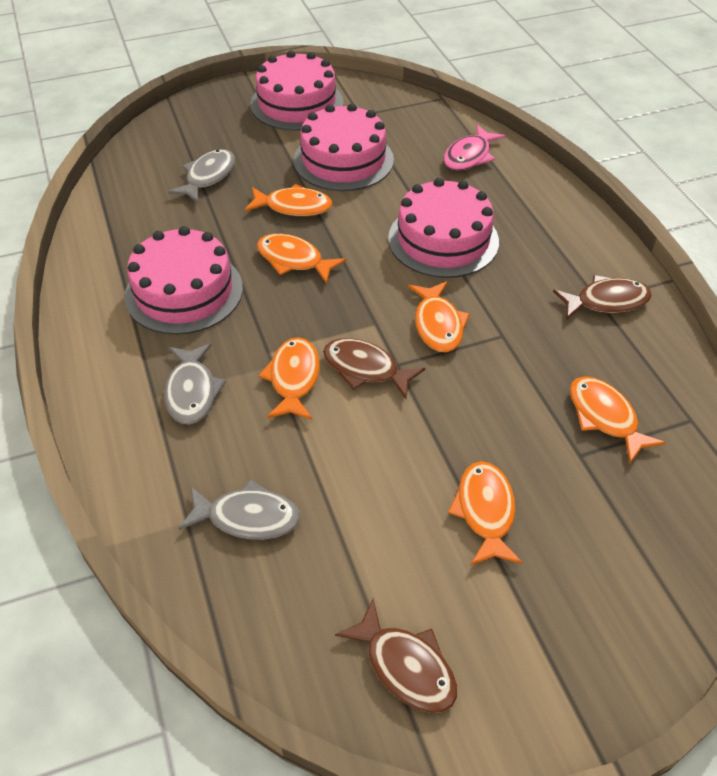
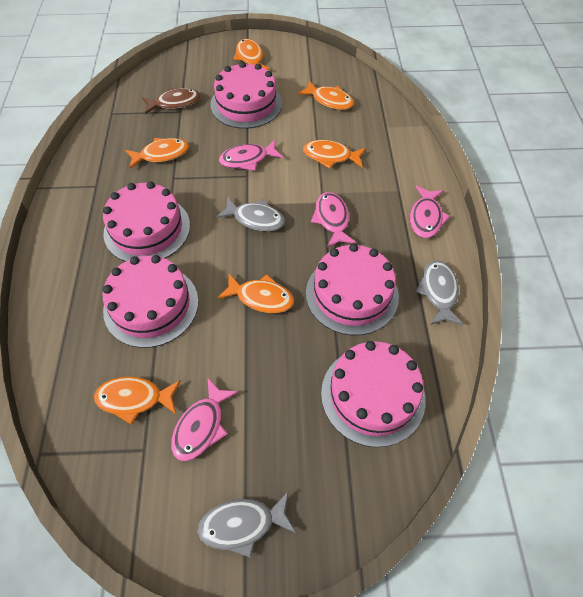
brown fish: [323,338,425,399] [335,599,457,713] [553,275,652,319] = 3 -> [142,88,201,114] = 1
pink cake: [124,226,243,335] [250,51,344,131] [294,103,394,191] [388,178,499,278] = 4 -> [103,181,190,262] [103,255,198,348] [210,62,282,129] [306,243,399,335] [321,341,426,447] = 5
pink fish: [444,125,505,171] = 1 -> [171,378,238,461] [219,140,283,171] [311,192,356,248] [410,186,450,238] = 4

